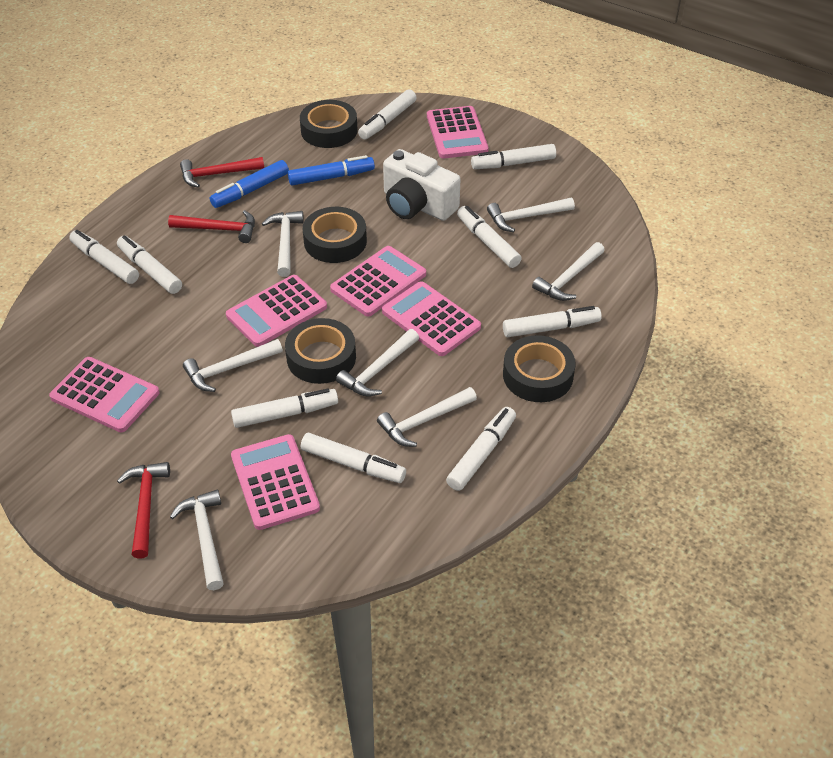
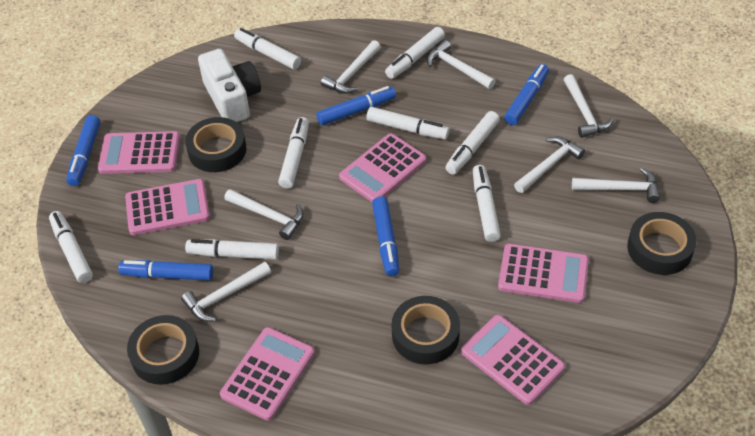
blue marker: [210,160,289,208] [288,155,375,186] = 2 -> [66,115,100,186] [118,260,213,281] [316,86,396,126] [372,197,399,276] [504,64,549,125] = 5
red hammer: [117,462,170,559] [168,210,255,243] [180,157,264,188] = 3 -> none = 0
white marker: [69,230,139,284] [117,235,182,294] [231,389,338,428] [301,433,406,483] [358,89,417,140] [446,407,516,491] [457,206,522,268] [471,144,556,169] [503,306,602,337] = 9 -> [49,211,93,283] [185,239,279,260] [234,28,301,70] [278,117,309,188] [366,107,449,139] [385,27,445,79] [445,111,500,175] [473,165,501,242] = 8

